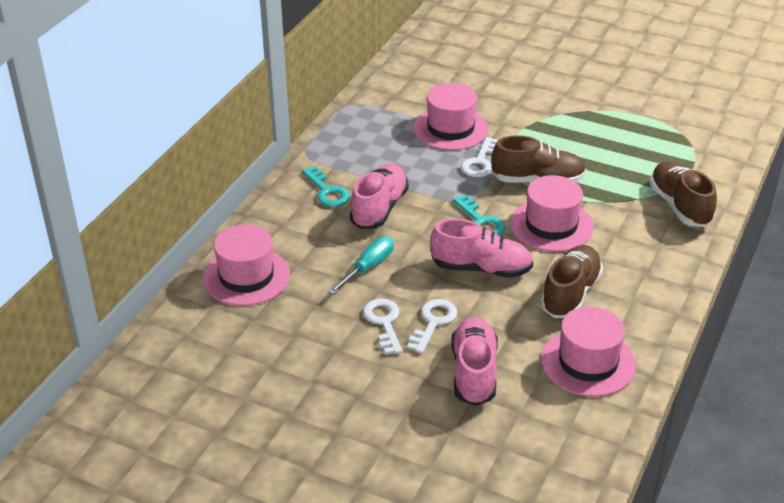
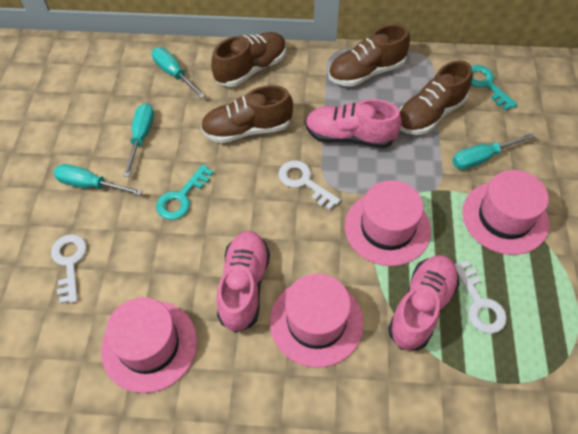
brown shoe: [491,135,586,183] [540,245,603,318] [650,161,717,227] = 3 -> [201,85,293,143] [211,32,286,87] [328,24,410,87] [399,60,473,135] = 4
turquoise screwdriver: [328,236,394,295] = 1 -> [54,164,142,196] [124,103,154,177] [152,47,205,98] [452,133,535,170] = 4

